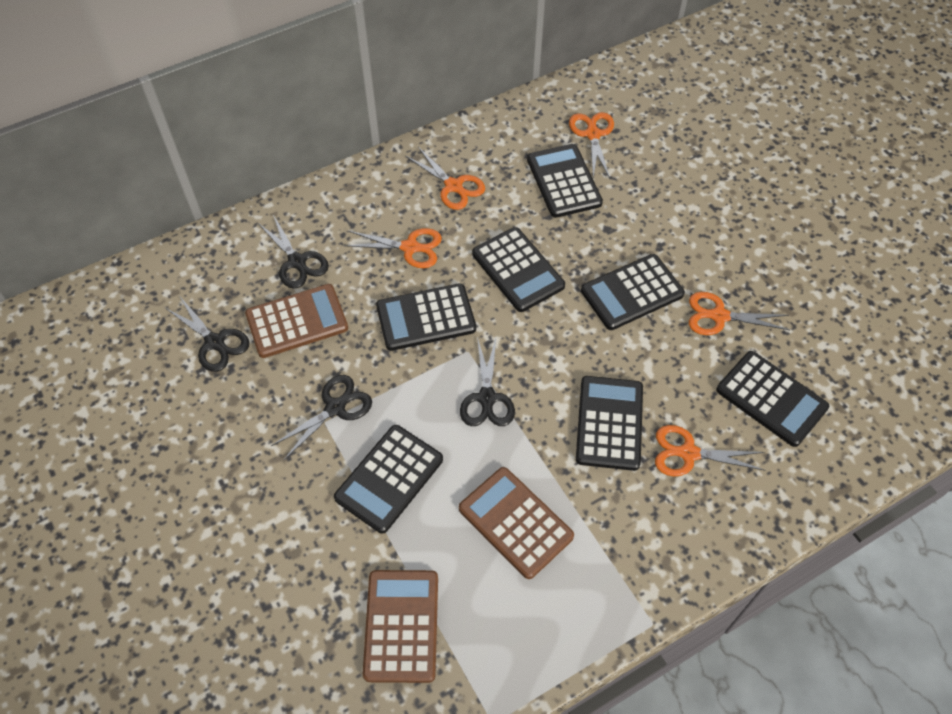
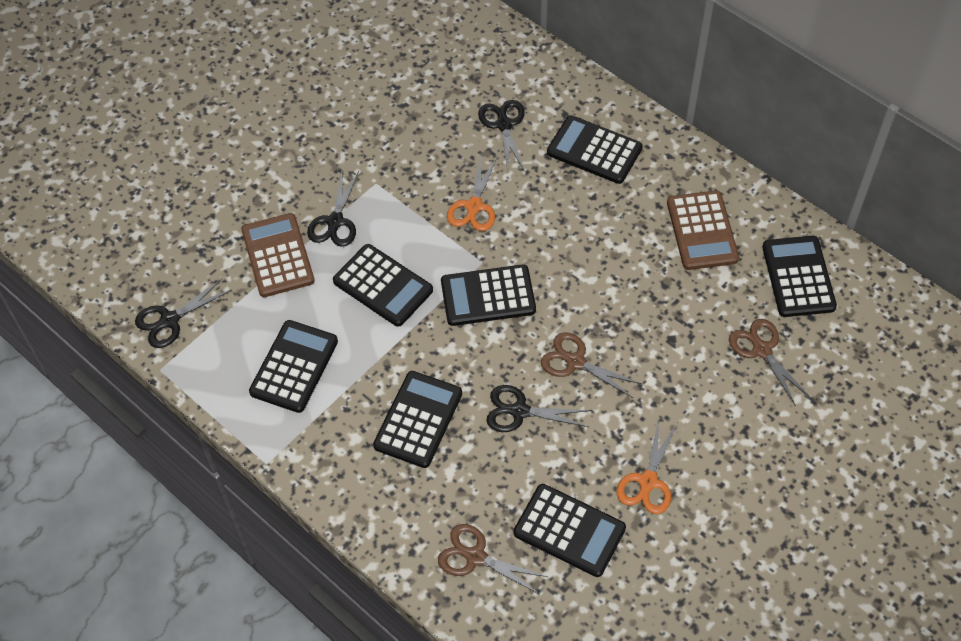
brown calculator: [245,284,348,358] [363,570,438,683] [459,467,574,579] = 3 -> [241,213,315,297] [667,191,739,270] = 2
brown scissors: none = 0 -> [438,524,548,594] [541,332,642,398] [729,319,811,406] = 3
orange scissors: [344,228,442,268] [406,147,485,210] [569,112,614,178] [655,425,766,476] [689,292,790,335] = 5 -> [447,154,497,231] [616,419,677,514] = 2

